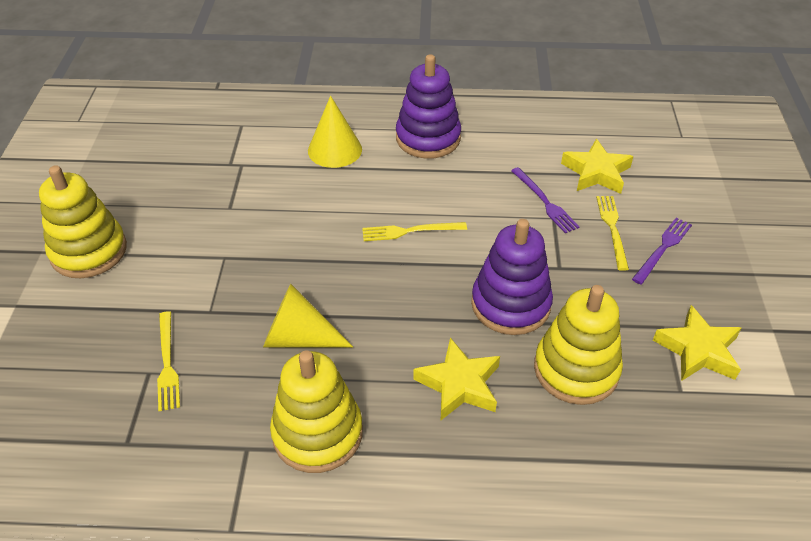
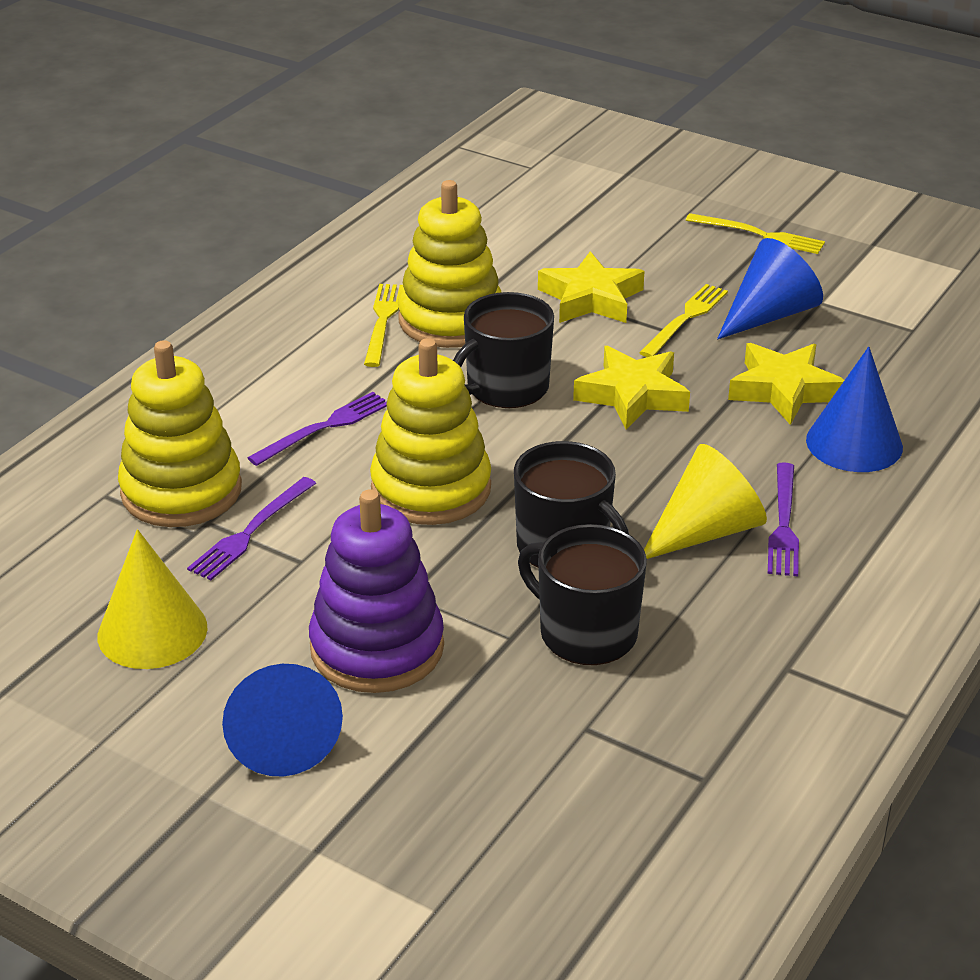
black mug: none = 0 -> [453,292,554,408] [514,441,629,567] [518,524,647,665] = 3
blue cone: none = 0 -> [222,664,343,777] [717,238,823,339] [806,347,903,472] = 3
purple fork: [511,167,580,233] [632,218,692,284] = 2 -> [187,477,316,581] [247,392,387,466] [768,462,799,576] = 3
purple stacking toy: [396,54,461,159] [471,219,553,335] = 2 -> [309,489,444,693] = 1

